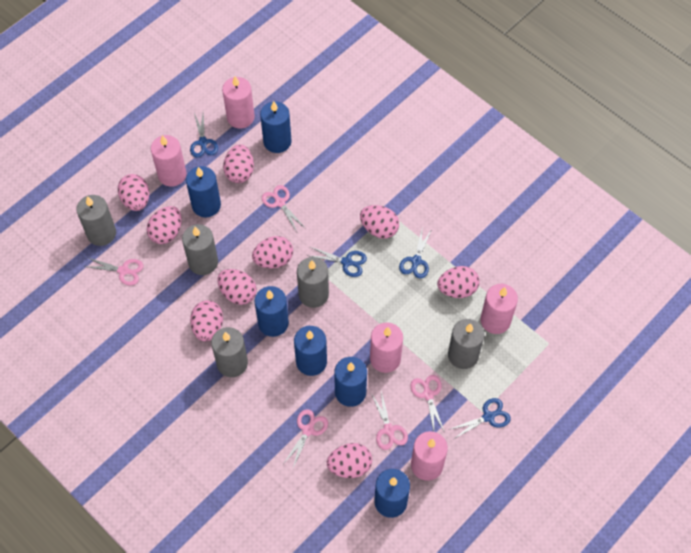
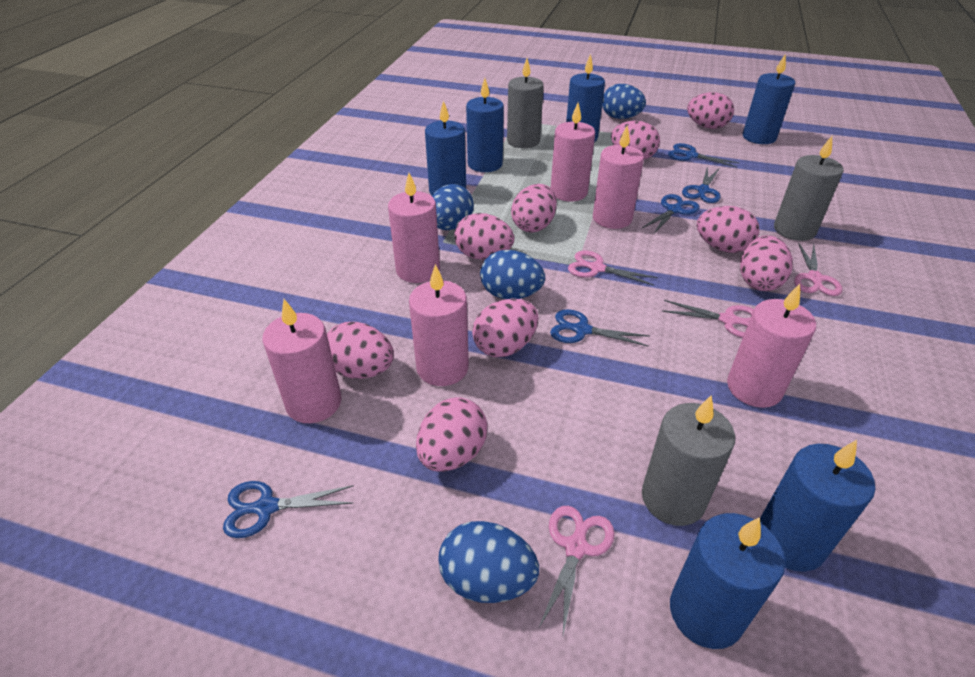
blue egg: none = 0 -> [432,184,474,230] [438,521,539,603] [480,250,545,299] [602,84,646,119] = 4
blue scissors: [190,113,218,158] [310,247,367,277] [399,229,432,278] [448,398,511,439] = 4 -> [223,481,354,538] [550,309,650,347] [642,194,700,234] [668,143,739,167] [682,167,721,203] = 5
grey candle: [76,195,116,246] [182,224,218,275] [211,327,248,377] [297,257,329,308] [448,319,485,369] = 5 -> [507,58,544,148] [642,395,735,526] [774,136,844,241] = 3
pink candle: [151,135,186,187] [222,76,255,129] [370,322,403,373] [411,431,448,481] [480,284,518,334] = 5 -> [262,299,341,423] [388,173,440,283] [409,264,469,386] [551,103,595,202] [593,126,644,229] [727,284,816,408] = 6
pink scissors: [83,258,144,286] [262,185,305,232] [283,409,328,468] [371,391,408,450] [410,375,444,431] = 5 -> [539,506,615,635] [568,251,658,286] [662,300,754,338] [794,243,843,296] = 4

